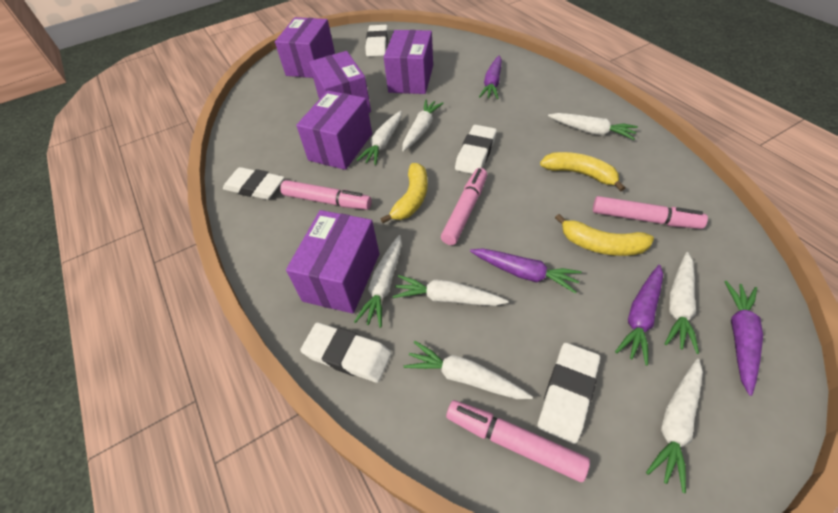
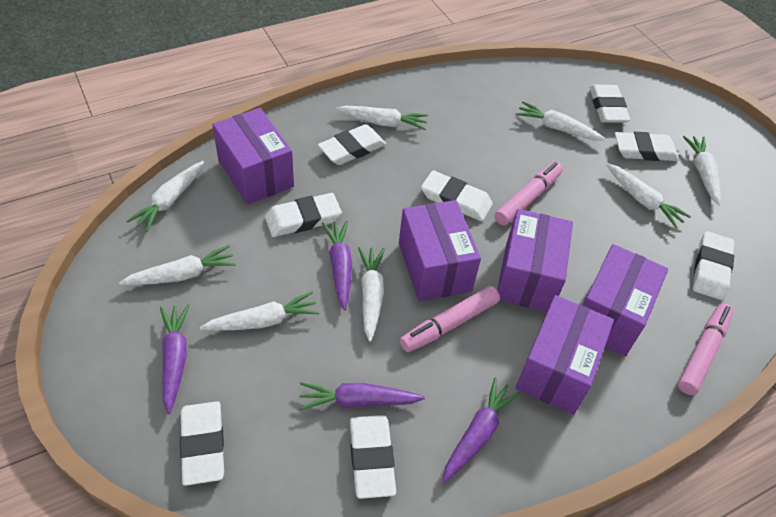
pink marker: [280,180,372,210] [441,168,487,245] [446,400,590,482] [593,196,708,229] = 4 -> [400,286,500,352] [494,162,563,226] [678,303,734,395] = 3
white eraser: [223,167,284,200] [300,322,392,383] [365,25,388,56] [455,125,497,174] [538,343,600,444] = 5 -> [180,401,224,486] [265,193,342,237] [318,124,386,165] [350,415,396,499] [421,170,493,221] [590,85,630,123] [615,132,679,161] [693,231,734,300] = 8
yellow banana: [380,163,428,223] [540,152,625,191] [555,214,654,256] = 3 -> none = 0

